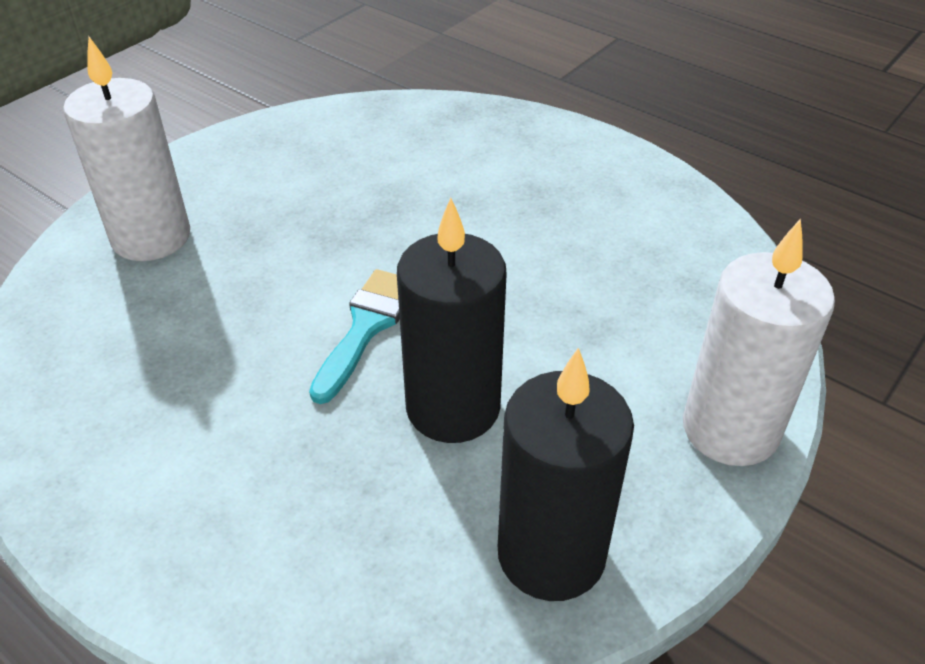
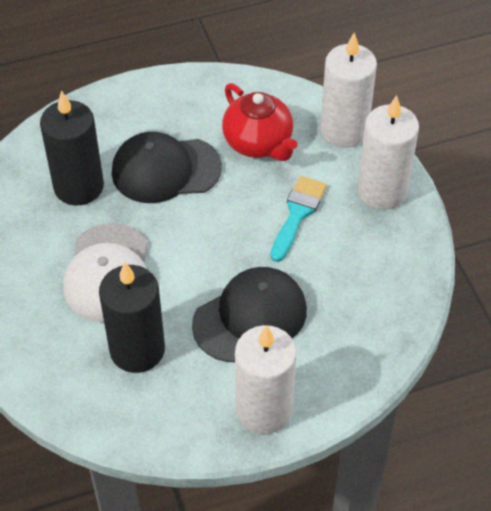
black cap: none = 0 -> [112,132,222,203] [192,267,307,362] = 2
red teapot: none = 0 -> [222,83,298,161] = 1
white candle: [63,37,190,261] [683,218,835,466] = 2 -> [235,325,297,434] [320,32,377,148] [357,95,419,210] = 3
white cap: none = 0 -> [63,223,148,322] = 1

